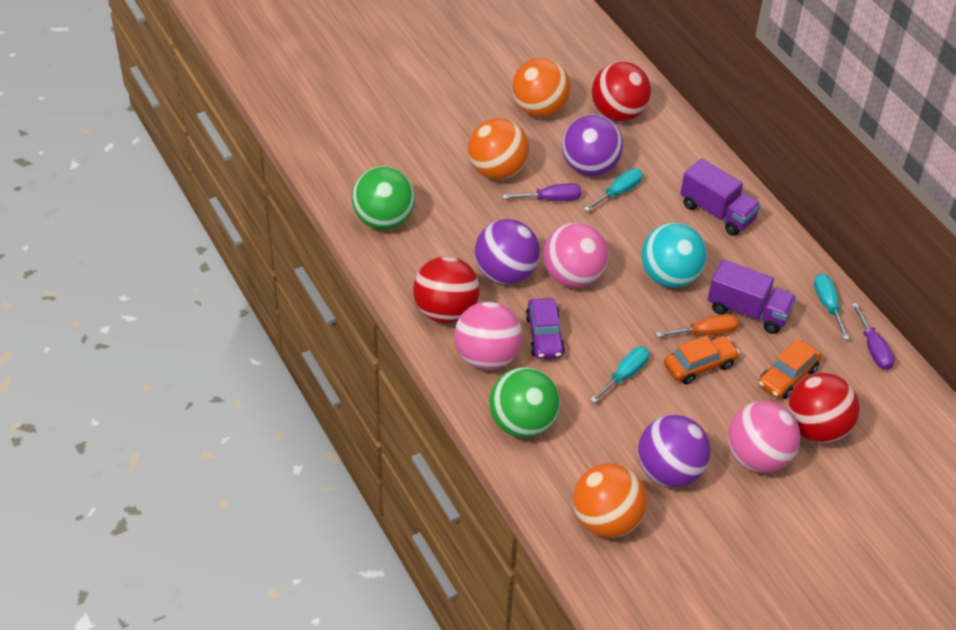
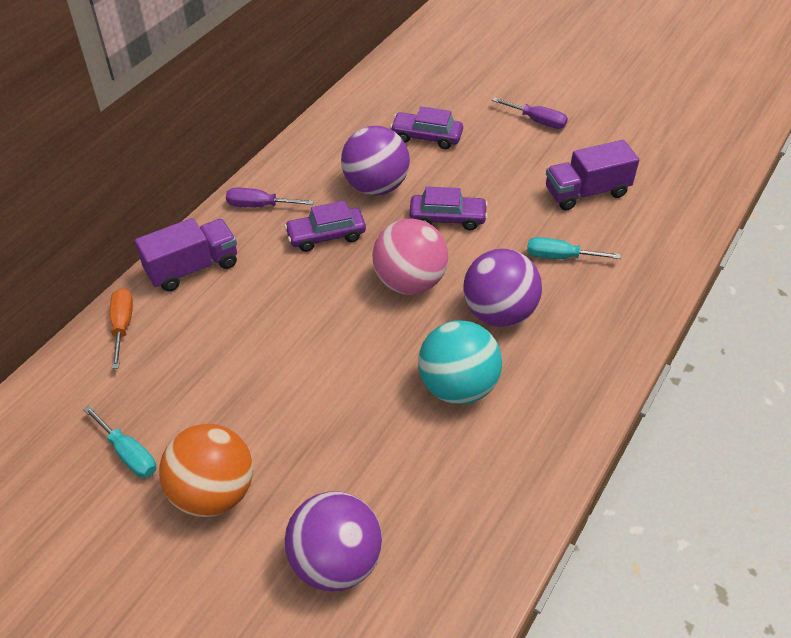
green ball: [352,166,415,230] [489,367,560,438] = 2 -> none = 0
orange ball: [468,118,529,180] [512,58,571,117] [573,463,647,538] = 3 -> [159,424,253,517] = 1
orange car: [664,336,740,384] [758,339,822,399] = 2 -> none = 0
pink ball: [454,302,522,370] [543,222,608,288] [728,401,801,473] = 3 -> [372,219,448,295] = 1
purple car: [525,298,565,359] = 1 -> [284,201,366,252] [390,106,463,149] [409,186,488,230] = 3
red ball: [413,256,480,323] [592,62,651,121] [788,373,860,443] = 3 -> none = 0
turquoise screwdriver: [583,168,643,212] [590,347,649,403] [814,273,850,340] = 3 -> [83,405,156,478] [527,237,621,259] = 2

